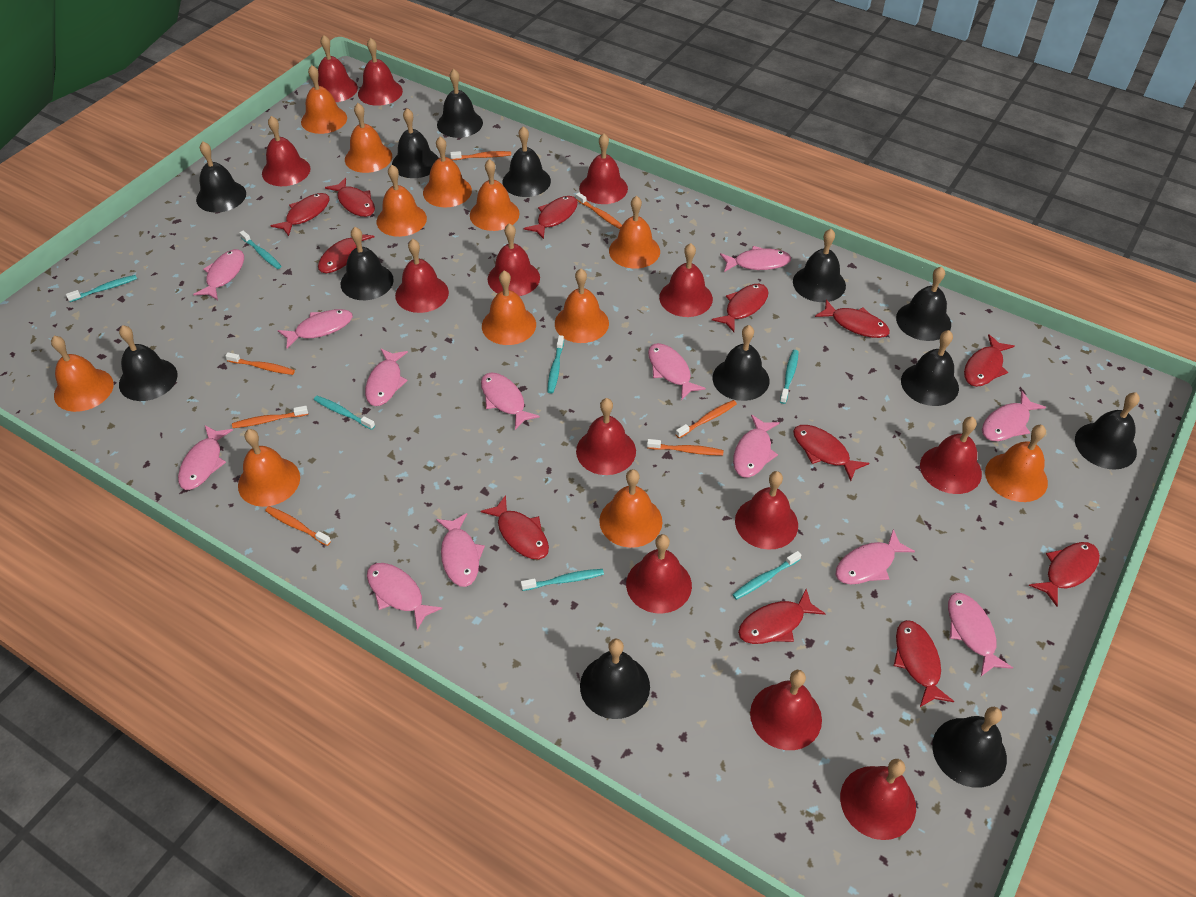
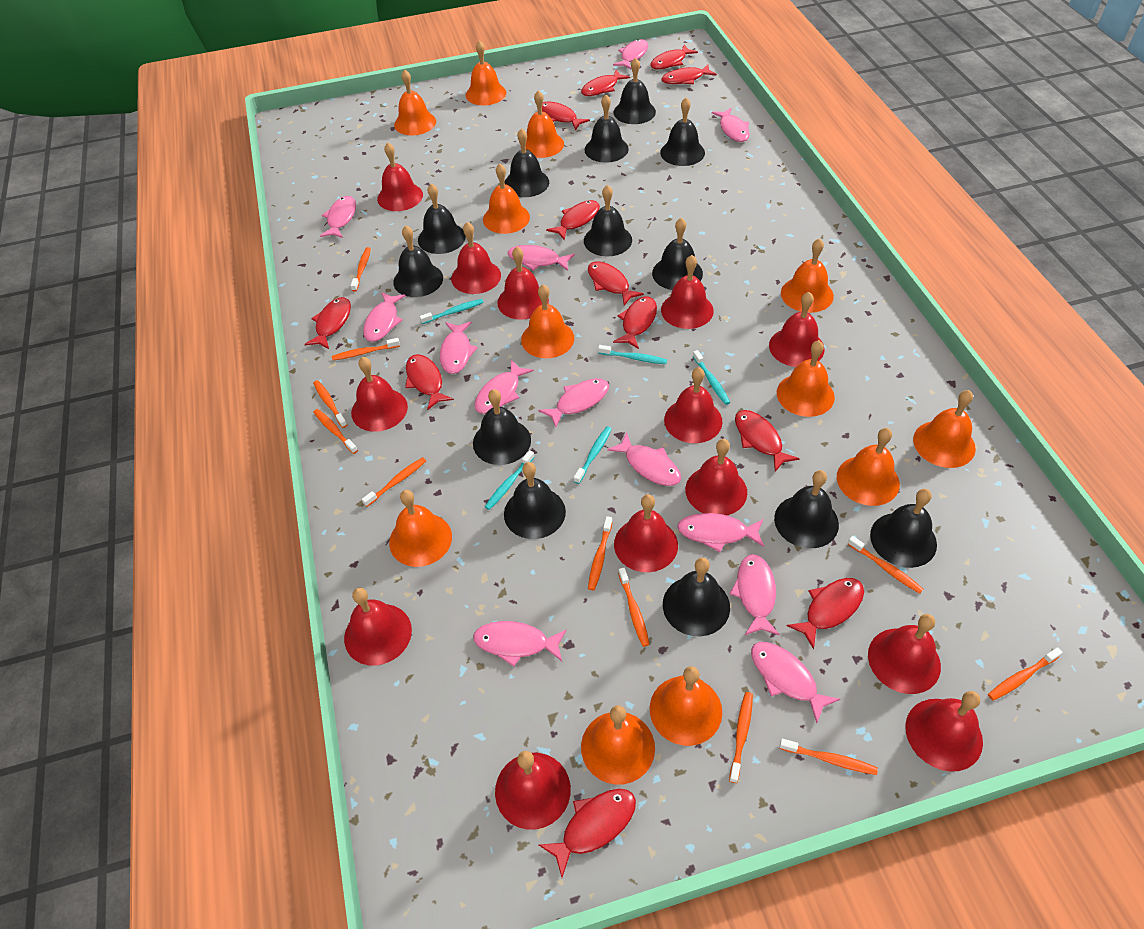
orange toothbrush: [225,352,295,375] [232,406,308,428] [265,506,331,546] [450,151,511,160] [576,192,622,229] [647,439,724,456] [676,400,737,438] = 7 -> [313,380,347,428] [313,409,358,454] [332,338,400,361] [351,247,371,292] [362,457,426,507] [588,516,612,590] [618,568,650,647] [729,692,753,783] [779,739,878,775] [848,536,923,594] [988,647,1063,701] = 11
turquoise toothbrush: [66,275,137,302] [239,230,281,269] [314,396,375,430] [521,569,604,591] [547,335,564,393] [732,551,801,600] [780,350,799,404] = 7 -> [420,299,484,324] [485,450,535,510] [574,427,612,484] [598,345,667,364] [693,350,730,405] = 5

